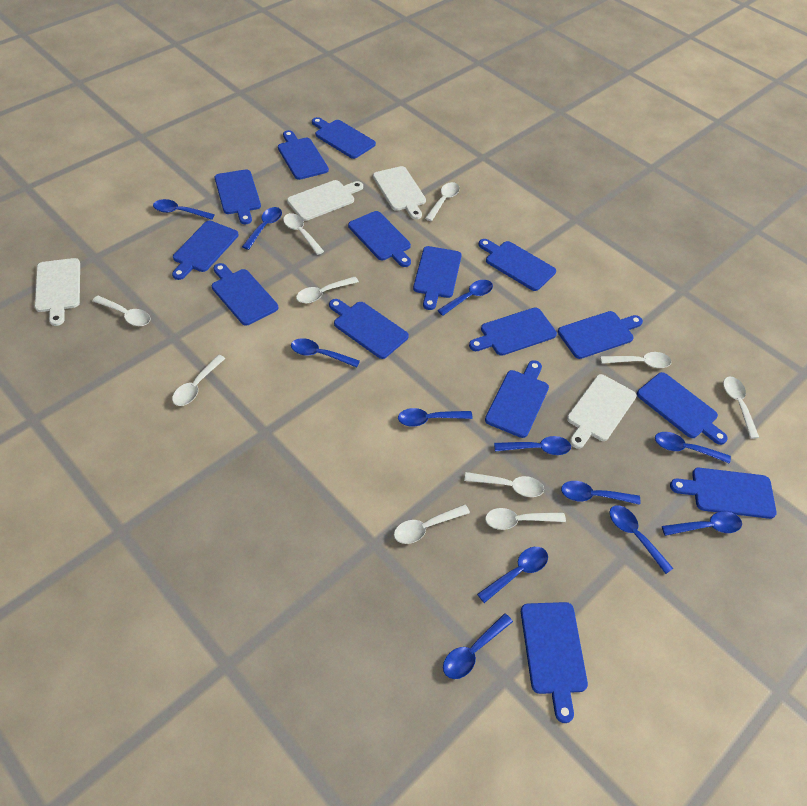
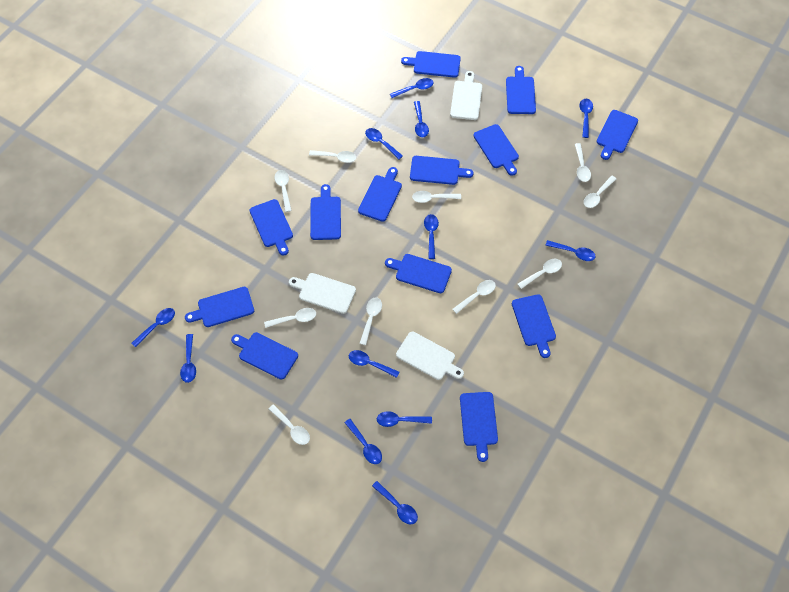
blue cutting board: [172,221,239,280] [212,263,278,325] [215,169,261,224] [278,130,329,180] [312,117,376,159] [329,299,409,359] [348,211,411,267] [413,246,462,310] [469,307,557,356] [479,239,556,291] [485,360,549,438] [521,602,588,723] [558,311,643,359] [637,372,728,445] [670,468,777,519] = 15 -> [185,287,254,327] [231,332,298,380] [250,199,293,256] [310,184,341,240] [358,167,402,222] [385,254,452,293] [401,51,461,78] [410,156,473,185] [460,392,498,462] [474,124,519,176] [506,66,536,114] [512,294,556,358] [597,110,638,160] = 13
white cutting board: [35,258,80,326] [287,180,363,221] [373,166,426,219] [567,374,636,449] = 4 -> [289,273,356,314] [396,332,464,380] [450,71,482,120] = 3

